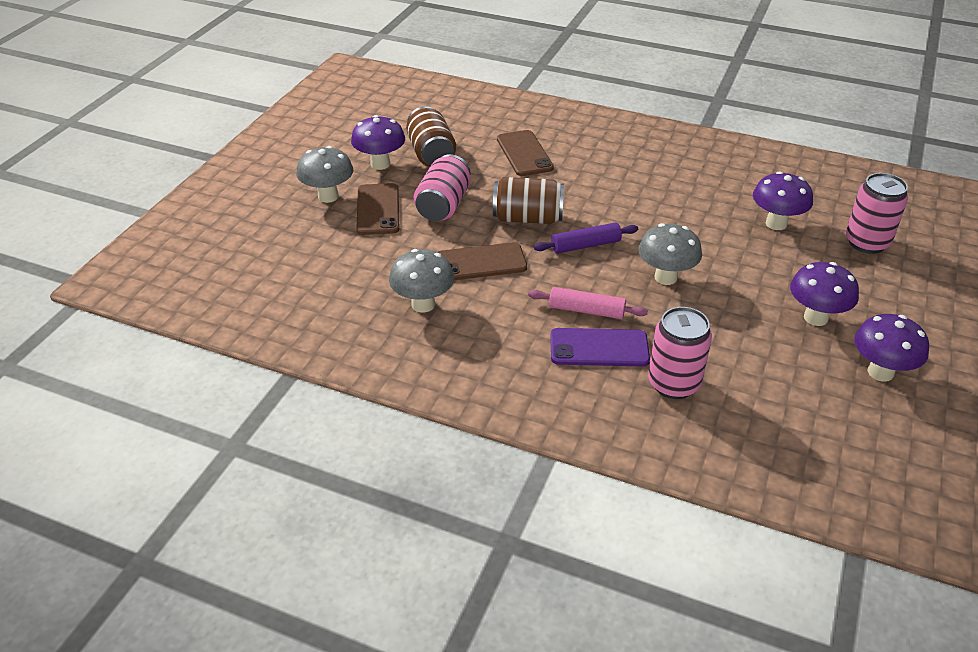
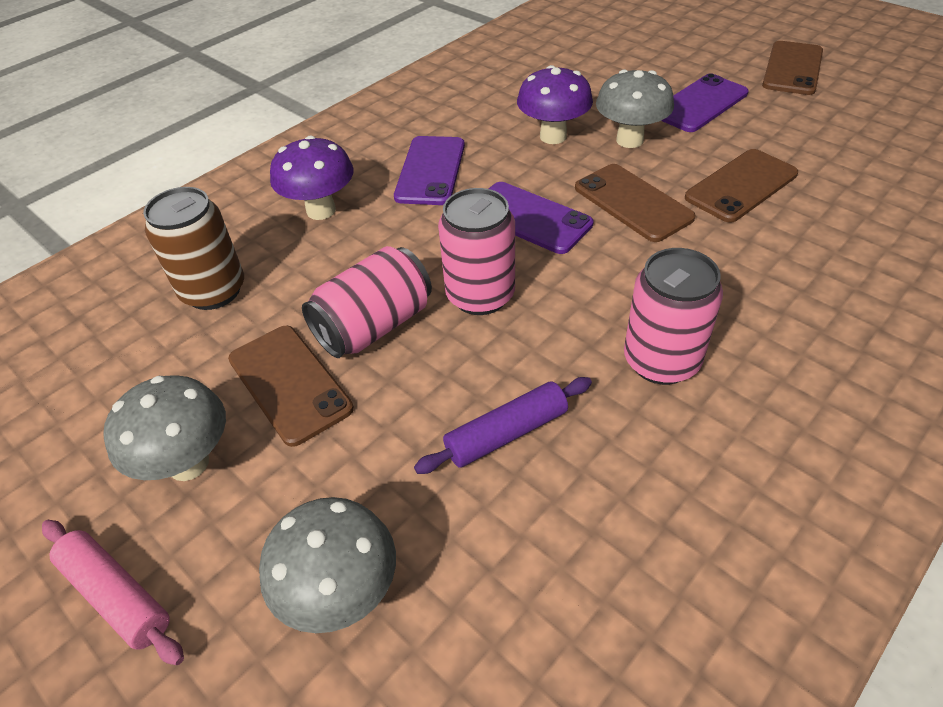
brown can: [406,106,456,167] [493,177,564,224] = 2 -> [143,187,244,310] = 1
brown phone: [356,183,399,235] [437,242,527,280] [497,130,554,176] = 3 -> [228,326,354,447] [575,164,696,242] [685,149,798,223] [762,41,823,95] = 4
purple mushroom: [351,115,405,170] [753,171,813,230] [790,262,859,326] [854,314,929,382] = 4 -> [270,136,354,220] [517,65,593,144] = 2
purple phone: [550,328,650,367] = 1 -> [394,136,465,205] [489,182,594,254] [661,74,748,132] = 3

